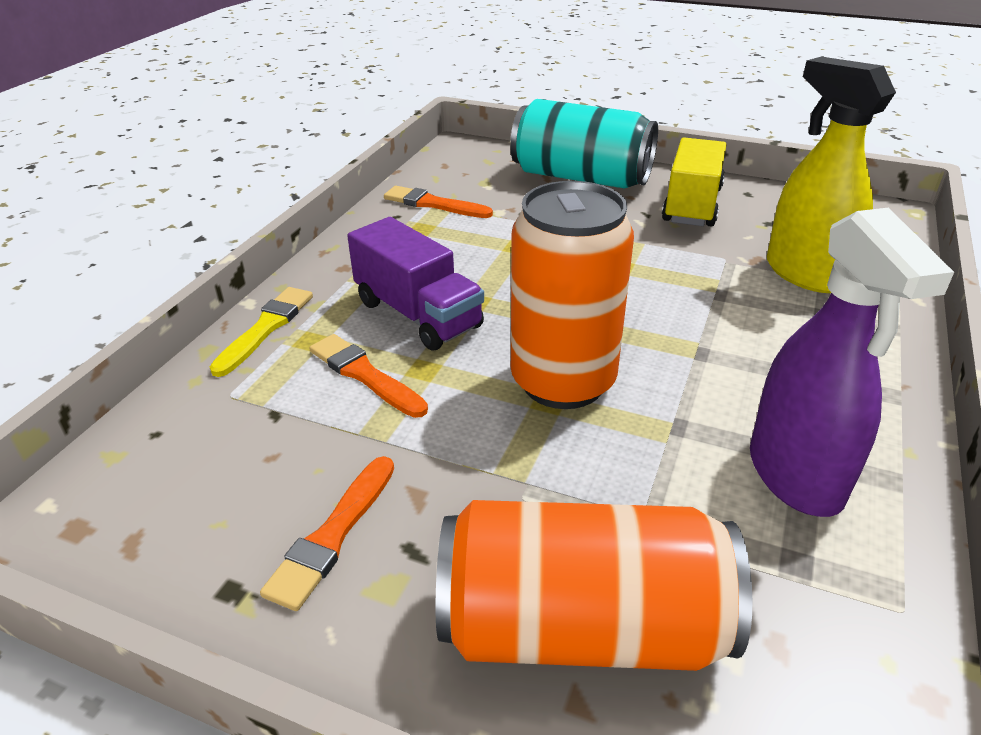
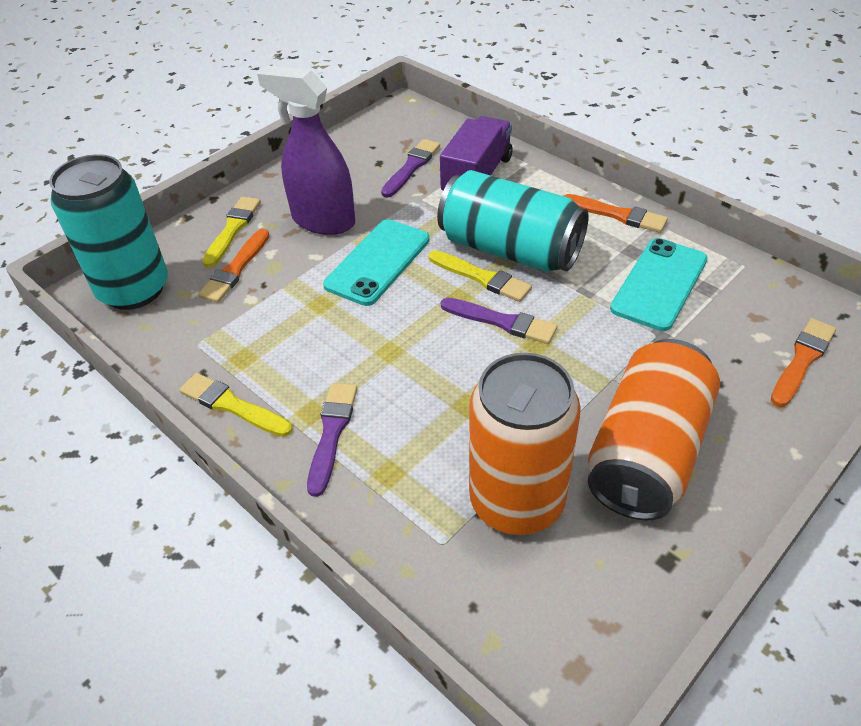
purple brush: none = 0 -> [307,383,357,497] [381,139,440,197] [441,298,557,344] = 3
turquoise can: [510,99,658,189] = 1 -> [49,154,168,310] [437,170,589,271] = 2
turquoise phone: none = 0 -> [323,219,430,306] [610,238,708,331] = 2
yellow brush: [210,287,313,377] = 1 -> [179,373,293,437] [202,197,261,268] [429,250,532,302] = 3
yellow spray bottle: [767,57,896,293] = 1 -> none = 0
yellow truck: [662,138,727,227] = 1 -> none = 0

